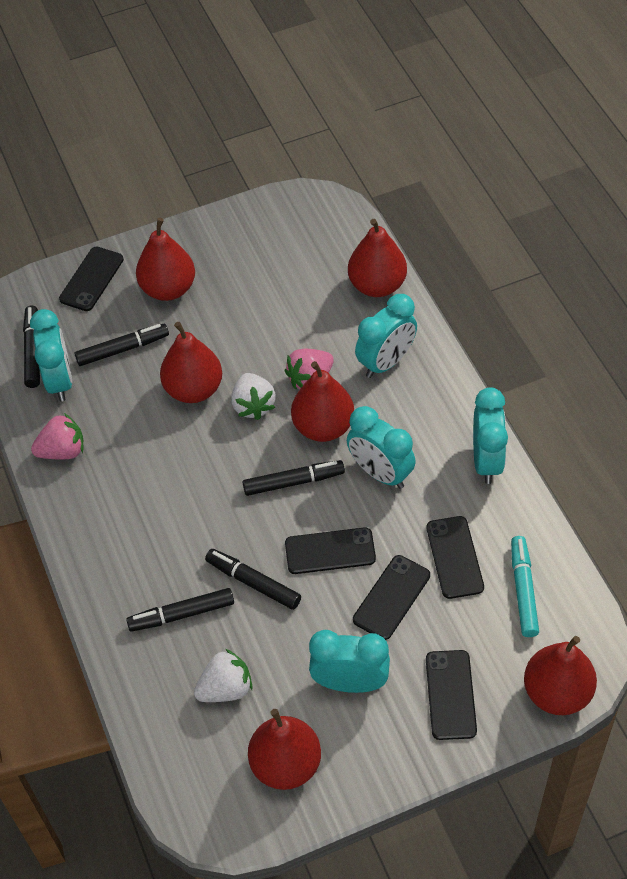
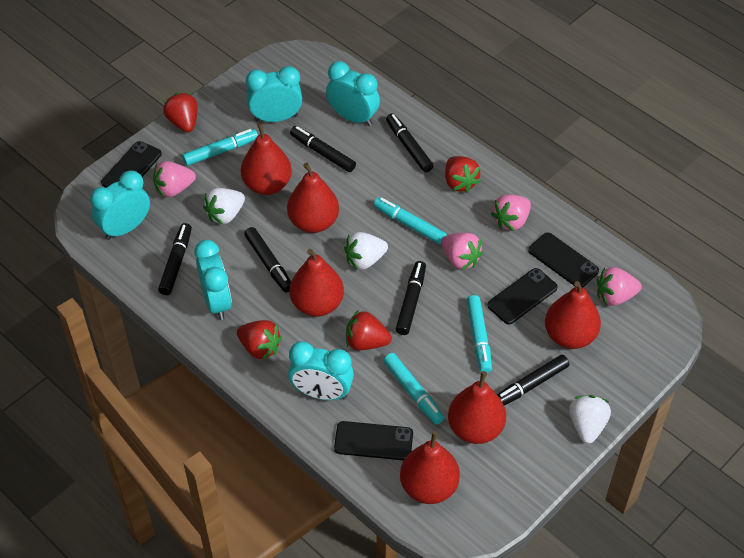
black marker: [23,306,40,388] [75,324,169,366] [126,588,234,632] [205,549,301,610] [243,460,345,496] = 5 -> [158,223,192,295] [244,227,291,292] [290,126,356,172] [386,113,434,172] [396,261,426,335] [497,355,569,406] = 6
black phone: [59,247,124,311] [285,527,376,574] [353,555,430,640] [426,516,484,599] [426,650,477,740] = 5 -> [101,141,162,188] [334,421,413,460] [487,268,558,325] [528,232,599,287] = 4
pink strawberry: [31,413,84,459] [284,349,334,389] = 2 -> [153,161,196,197] [441,233,483,270] [491,194,531,231] [597,267,642,306] = 4
red strawberry: none = 0 -> [163,93,198,132] [237,320,282,360] [346,310,392,350] [445,156,481,193] = 4
turquoise marker: [511,536,539,637] = 1 -> [182,129,258,166] [374,197,447,244] [383,353,444,425] [466,295,492,373] = 4
white strawberry: [194,649,252,702] [231,373,276,420] = 2 -> [203,188,245,225] [344,232,388,270] [569,395,611,444] = 3

